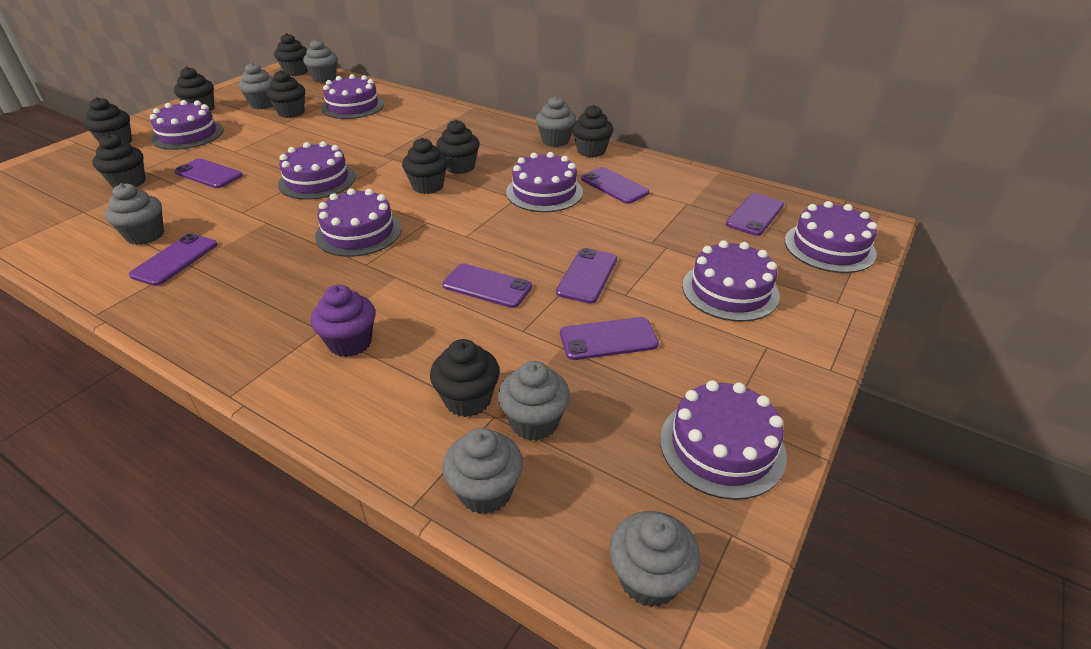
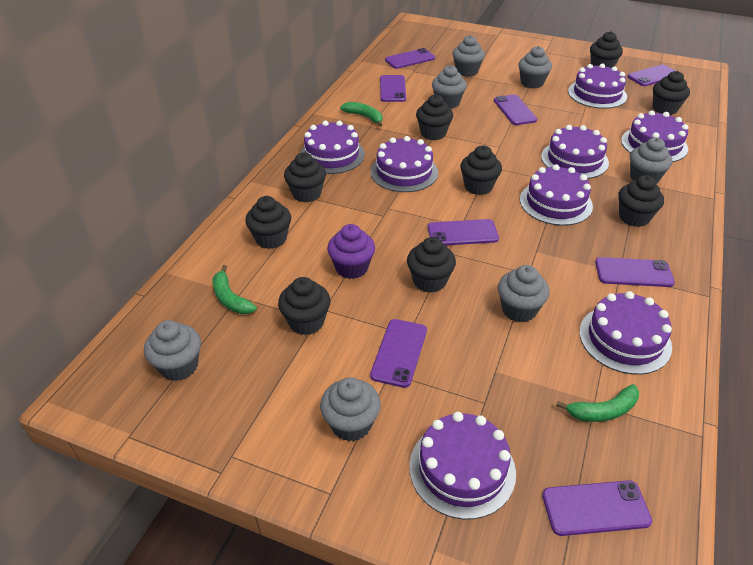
green banana: none = 0 -> [213,265,257,314] [340,102,382,127] [556,384,639,422] = 3
purple phone: [129,233,217,286] [174,158,243,188] [442,263,532,308] [556,248,617,304] [560,317,659,360] [581,167,649,204] [726,193,784,236] = 7 -> [370,319,427,388] [380,75,406,102] [385,48,435,69] [428,219,499,245] [494,94,537,125] [542,480,652,536] [595,257,675,287] [627,65,675,86] = 8

